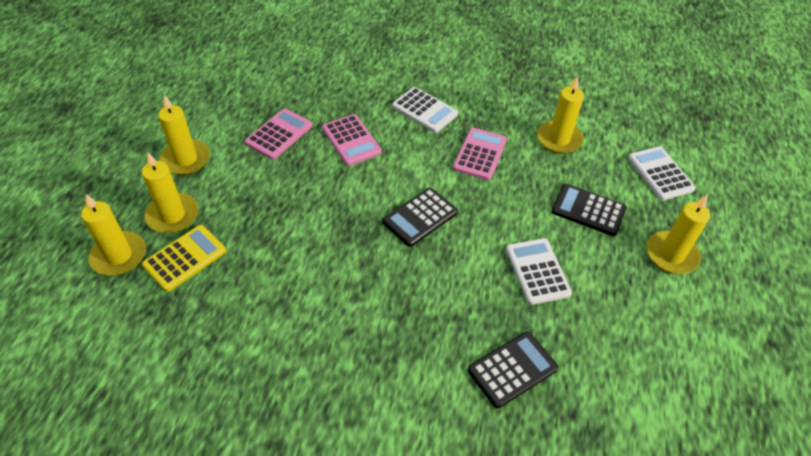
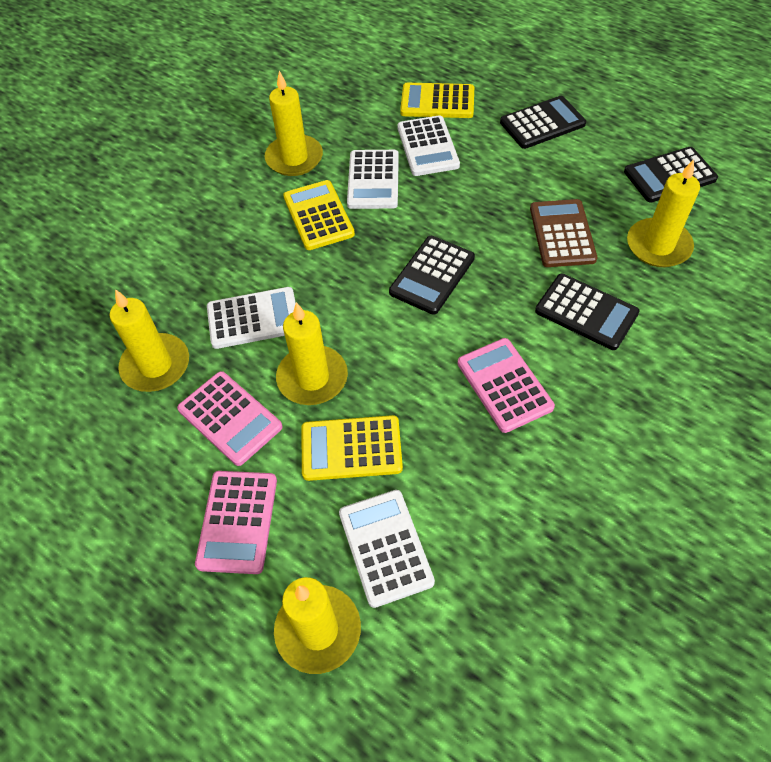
black calculator: [383,188,458,247] [468,332,558,408] [552,184,626,236] = 3 -> [389,236,475,315] [500,96,586,149] [535,274,639,350] [624,147,718,203] = 4
brown calculator: none = 0 -> [530,199,597,267] = 1
white calculator: [392,87,458,133] [506,238,572,305] [628,146,696,200] = 3 -> [207,287,296,349] [339,490,435,608] [347,150,399,209] [398,115,460,176] = 4
yellow calculator: [142,225,226,292] = 1 -> [283,180,355,250] [301,415,403,481] [400,83,474,118] = 3

